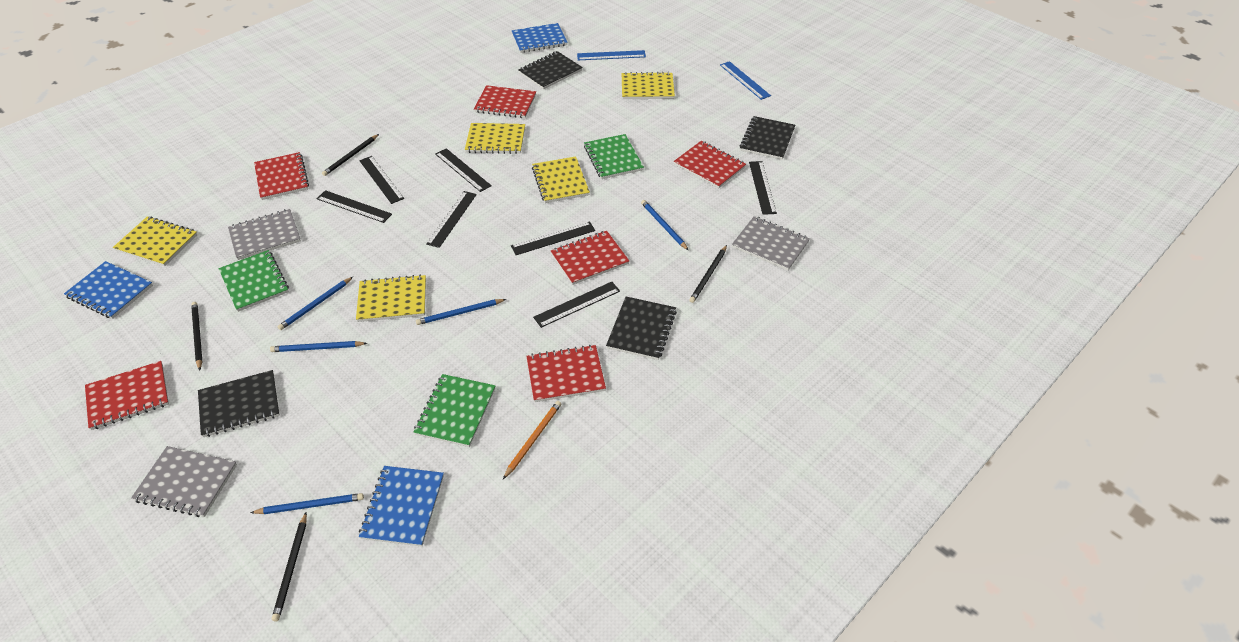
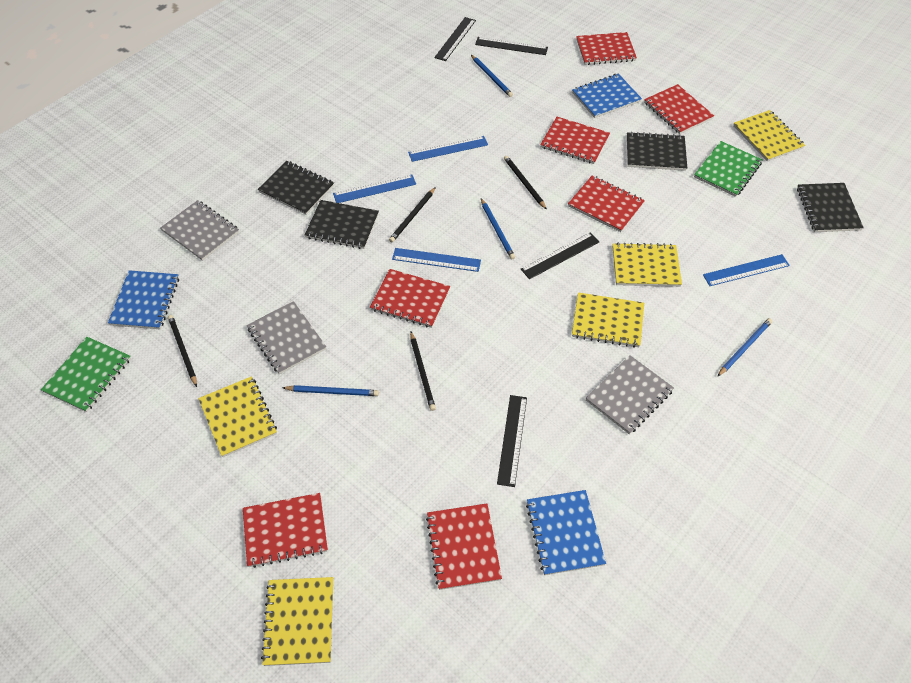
black ruler: [317,190,392,223] [359,156,404,204] [426,191,477,248] [435,148,492,192] [511,221,595,255] [533,282,620,328] [749,161,777,215] = 7 -> [434,17,476,61] [475,37,548,55] [497,395,527,487] [521,232,599,279] = 4
blue pencil: [250,493,364,514] [270,341,367,352] [277,277,353,330] [416,299,506,325] [641,200,688,250] = 5 -> [283,385,379,396] [471,55,513,97] [481,198,515,259] [718,318,772,376] = 4
blue ruler: [577,50,646,60] [720,61,771,100] = 2 -> [333,174,416,203] [392,248,481,272] [408,136,488,162] [703,254,790,286] = 4
green notebook: [219,250,289,312] [414,374,495,447] [584,134,644,179] = 3 -> [41,337,131,412] [694,141,763,197] = 2
orange pencil: [503,401,561,479] = 1 -> none = 0
red notebook: [85,361,169,430] [254,152,309,200] [474,85,536,118] [526,345,606,402] [551,231,629,285] [674,141,746,188] = 6 -> [243,493,328,568] [370,269,450,328] [426,503,502,590] [540,117,610,164] [568,176,645,232] [576,32,637,65] [644,84,714,134] = 7

